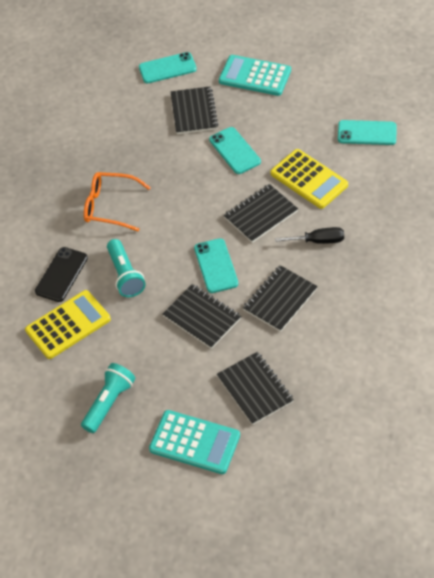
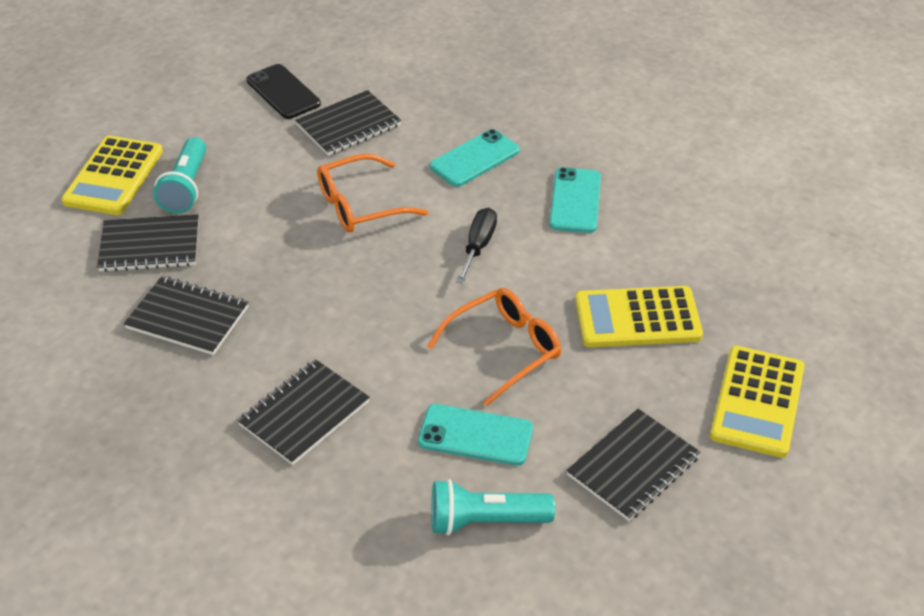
orange glasses: [84,172,151,232] = 1 -> [317,154,428,232] [427,288,561,406] = 2
turquoise calculator: [149,410,240,474] [219,55,291,96] = 2 -> none = 0
turquoise phone: [139,52,197,83] [194,238,238,293] [209,127,261,174] [338,120,397,145] = 4 -> [418,404,533,465] [430,129,520,187] [549,167,601,233] = 3
yellow calculator: [25,290,111,359] [270,149,348,209] = 2 -> [61,136,163,215] [575,286,703,347] [710,346,805,458] = 3

